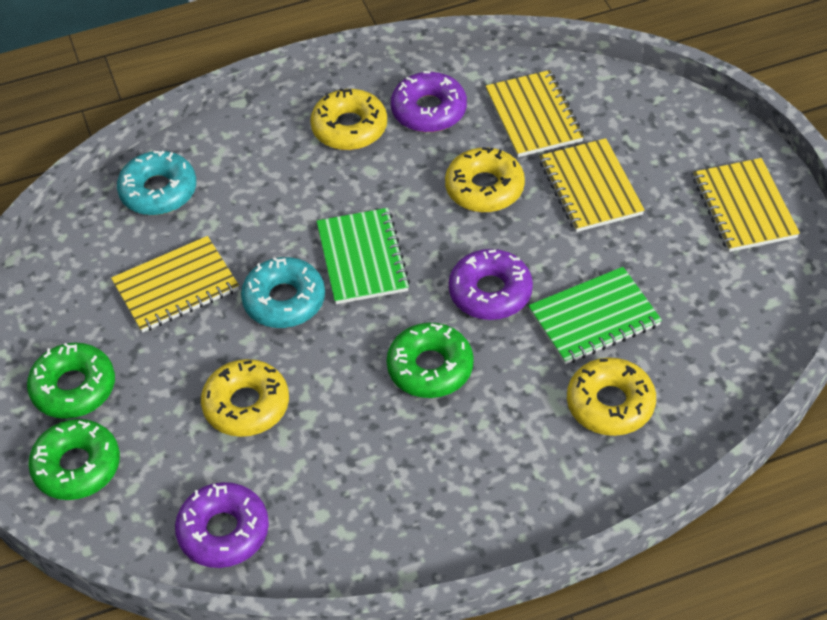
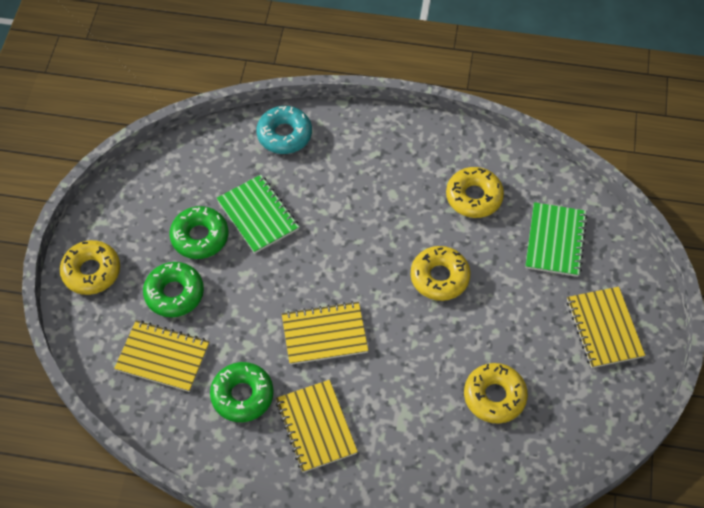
purple donut: [175,482,269,568] [391,71,467,132] [449,249,533,320] = 3 -> none = 0
turquoise donut: [117,151,196,215] [241,257,325,328] = 2 -> [256,106,312,154] = 1

